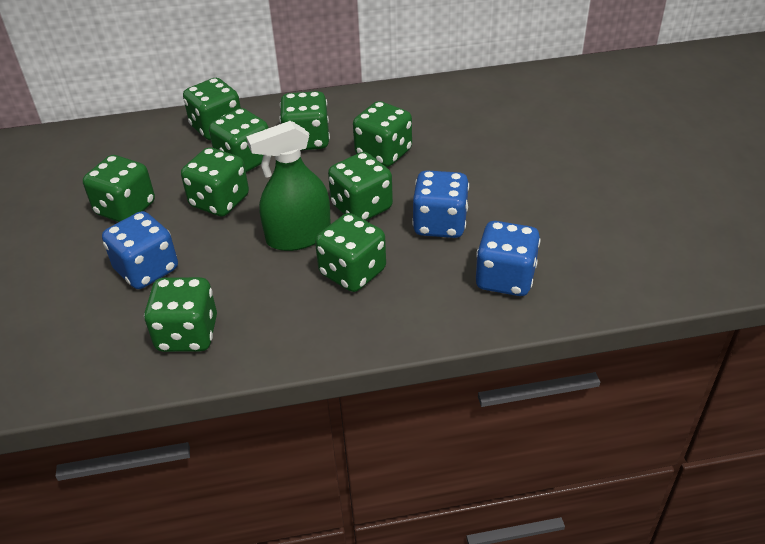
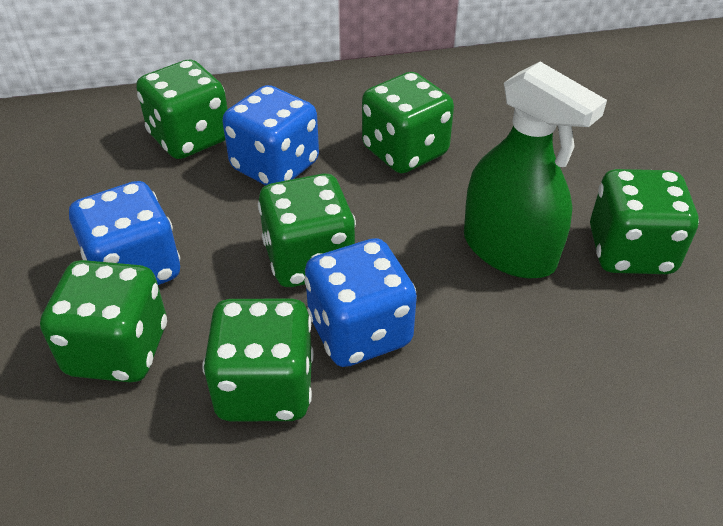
green dice: [83,155,155,222] [144,277,217,352] [181,147,249,217] [183,78,241,140] [209,108,272,172] [280,91,330,150] [315,213,386,292] [328,152,393,221] [353,101,412,167] = 9 -> [40,260,167,383] [136,59,227,159] [202,298,314,422] [258,174,356,287] [362,72,454,173] [590,169,699,274] = 6

